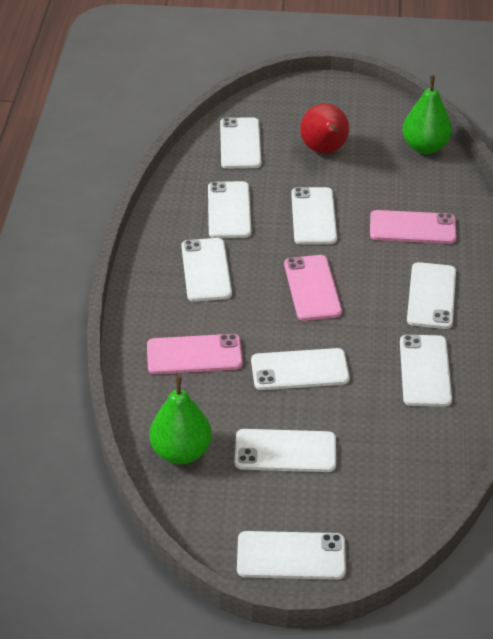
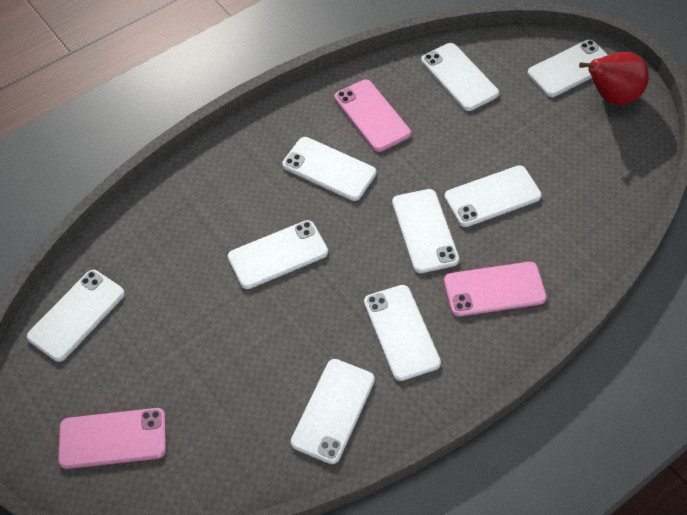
green pear: [149,376,212,464] [402,75,452,154] = 2 -> none = 0

